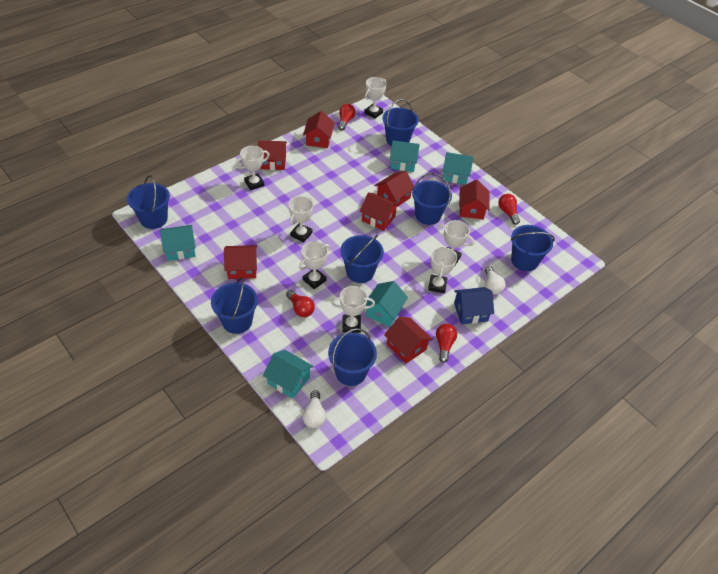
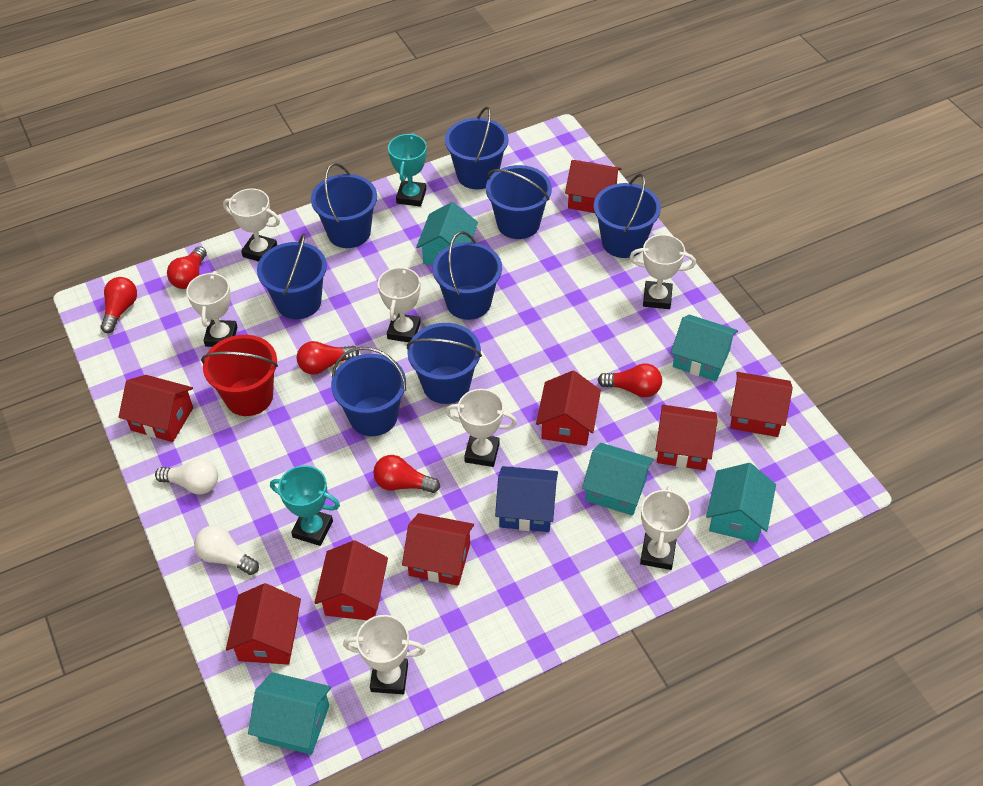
blue bucket: [127,175,170,229] [211,278,258,334] [328,328,377,386] [340,235,384,283] [383,99,419,146] [412,173,452,225] [511,225,555,271] = 7 -> [257,233,327,319] [311,163,377,248] [331,347,406,436] [407,323,482,404] [433,231,502,320] [445,107,509,189] [486,165,552,239] [594,174,661,258] = 8
red bucket: none = 0 -> [201,335,278,416] = 1
red house: [224,245,257,279] [258,141,287,170] [303,111,335,148] [360,192,400,231] [375,171,414,207] [384,317,433,364] [459,180,490,219] = 7 -> [119,375,193,442] [226,583,301,665] [314,540,388,620] [402,513,474,586] [536,371,601,446] [565,160,621,213] [655,405,718,470] [730,372,793,437] = 8
red light bulb: [286,290,315,317] [338,104,356,130] [436,324,457,363] [498,194,520,225] = 4 -> [100,277,137,333] [167,246,207,289] [296,341,359,375] [373,455,440,493] [598,363,662,397] = 5
turquoise trophy: none = 0 -> [270,465,340,546] [388,133,427,207] = 2

